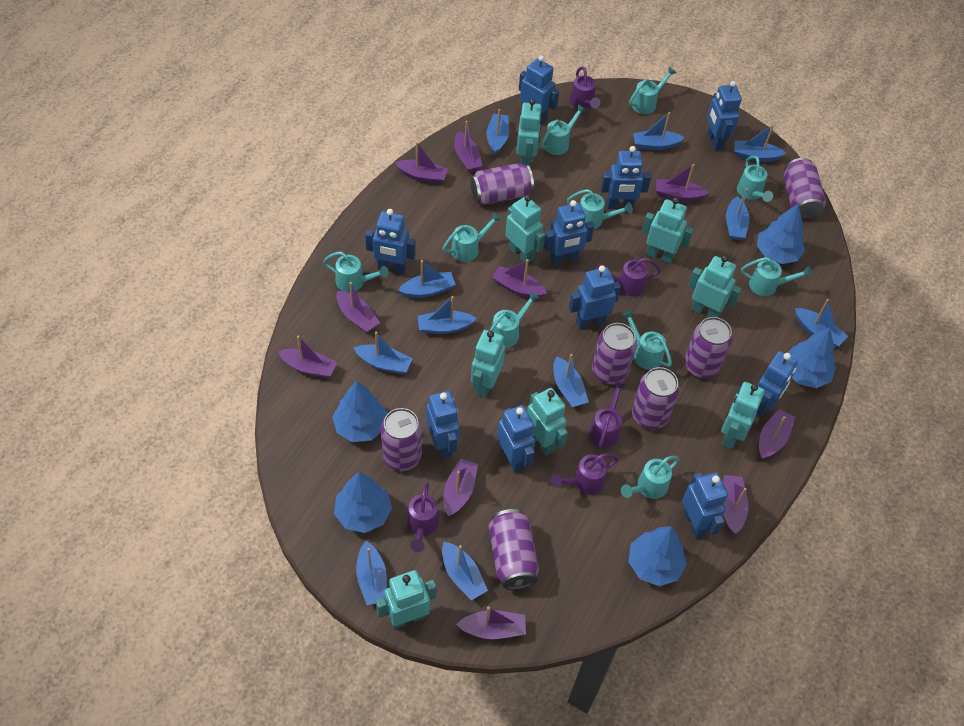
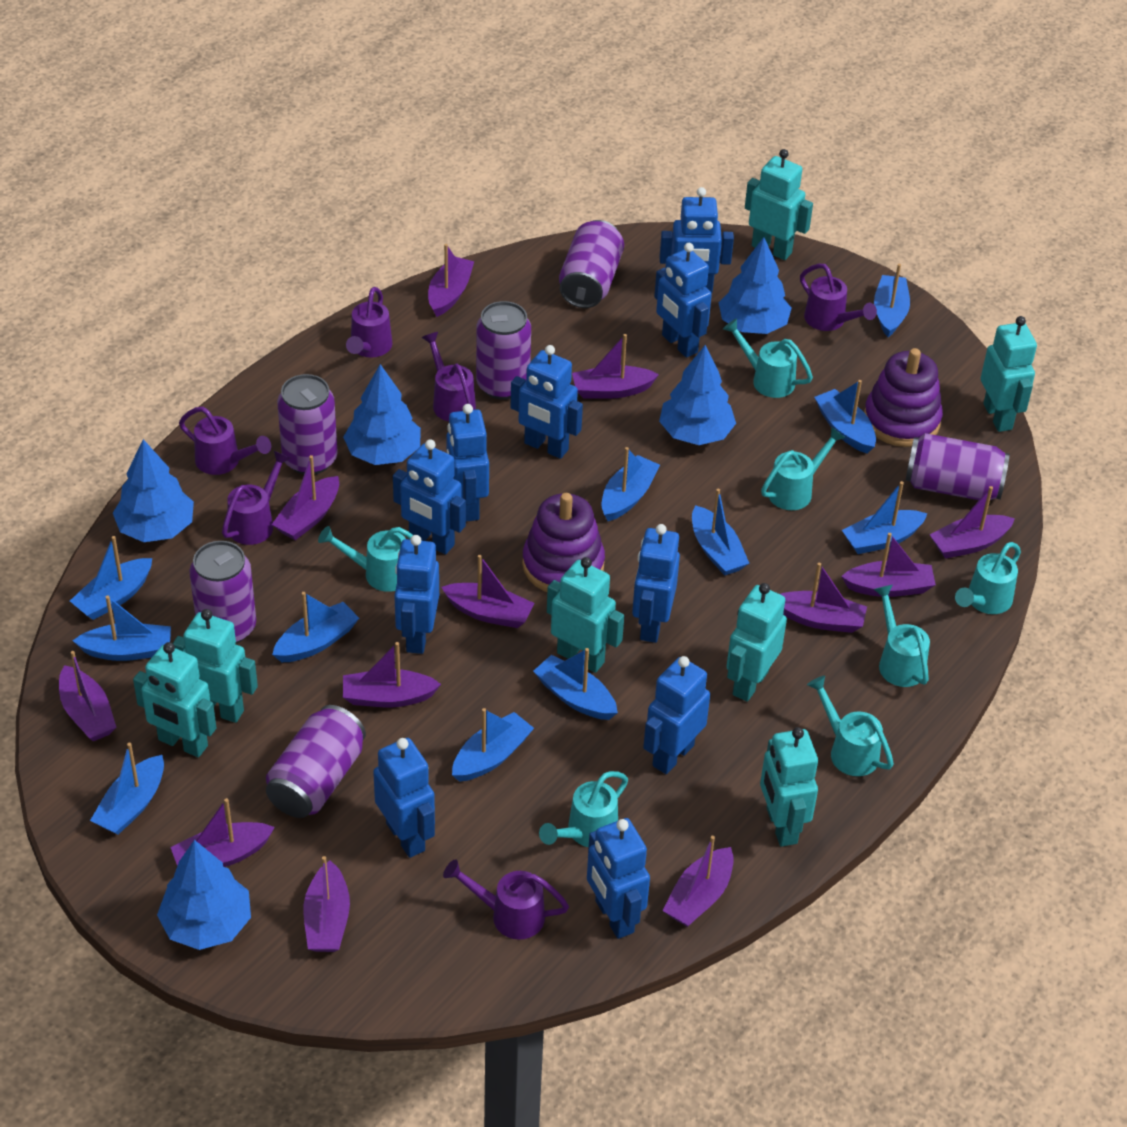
purple boat: [278,336,337,378] [336,282,380,333] [395,142,448,184] [443,459,478,516] [454,121,482,172] [456,606,526,639] [492,259,547,298] [655,164,709,201] [723,475,748,534] [759,409,795,459] = 10 -> [59,651,116,741] [170,798,275,867] [272,455,339,540] [303,856,350,952] [343,642,441,707] [428,244,474,317] [441,555,534,628] [572,334,659,399] [663,836,734,927] [780,562,867,633] [841,533,936,597] [929,486,1015,559] = 12
purple can: [381,408,422,471] [470,163,534,205] [488,509,539,590] [592,323,637,384] [632,367,679,429] [685,317,732,378] [784,158,826,219] = 7 -> [189,541,256,644] [266,705,366,818] [277,374,338,475] [476,301,531,400] [559,220,624,308] [906,433,1010,500] = 6
purple stacking toy: none = 0 -> [522,493,605,592] [864,348,943,447] = 2
purple watering can: [407,482,439,552] [551,453,619,495] [570,67,600,109] [589,380,626,449] [595,258,661,297] = 5 -> [179,407,271,475] [222,451,290,545] [346,287,393,358] [421,332,476,421] [443,859,569,940] [800,264,877,331] = 6
turquoise robot: [376,570,436,629] [471,330,505,398] [505,195,545,263] [516,99,542,167] [527,388,568,456] [642,198,694,264] [688,255,742,318] [721,382,764,449] = 8 -> [133,642,216,757] [173,609,258,723] [547,557,624,673] [726,583,787,702] [745,149,813,260] [760,727,818,847] [981,316,1037,432] = 7
turquoise watering can: [323,251,389,292] [442,212,502,262] [489,291,539,348] [541,104,586,155] [567,189,633,229] [621,309,672,370] [621,456,680,499] [629,67,676,114] [737,156,773,202] [741,257,812,296] = 10 -> [318,526,413,592] [539,771,628,847] [723,319,813,398] [761,427,845,510] [807,676,894,776] [874,585,930,687] [955,542,1021,614] = 7

